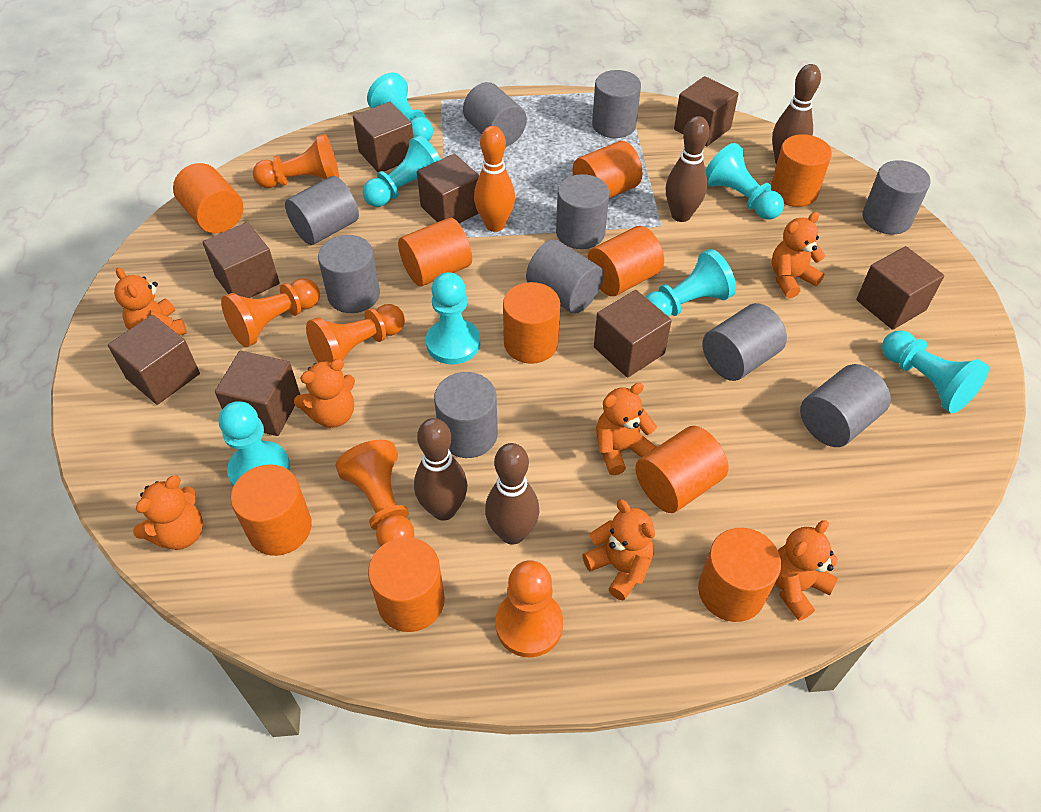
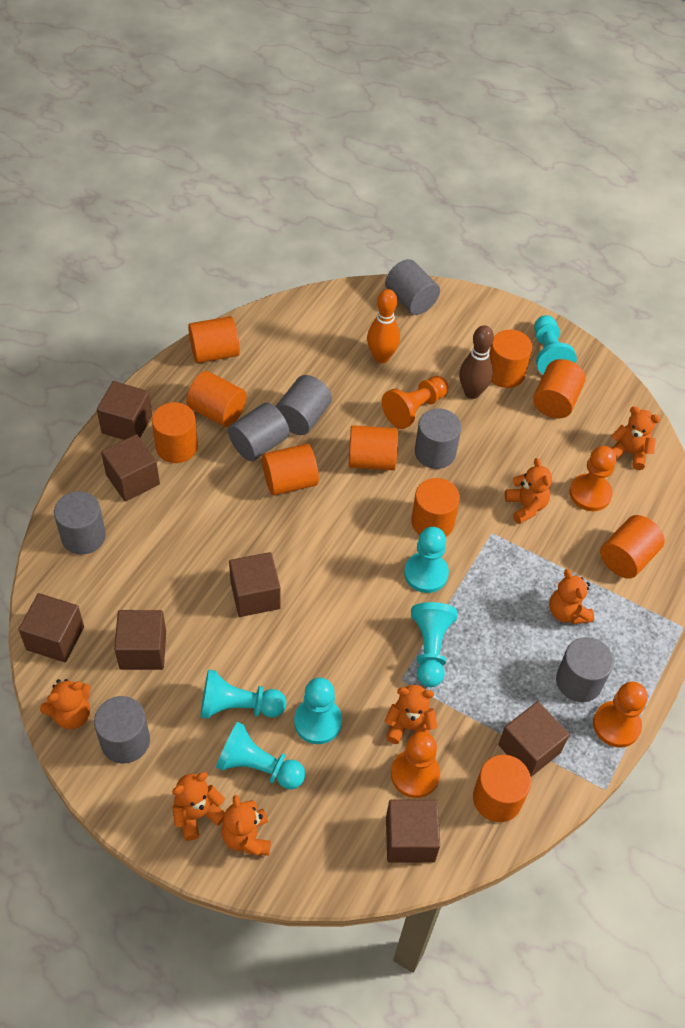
brown bowling pin: [414,418,467,521] [485,443,539,544] [666,116,710,222] [772,64,821,164] = 4 -> [459,325,494,399] = 1
brown cube: [108,315,200,405] [203,222,280,298] [215,351,300,436] [353,102,413,173] [417,154,479,223] [594,290,672,377] [674,76,739,146] [856,246,944,330] = 8 -> [18,593,84,662] [97,381,152,440] [101,434,160,501] [114,610,166,670] [229,552,281,617] [386,799,440,863] [498,701,569,777] = 7
grey cylinder: [285,176,359,245] [318,235,380,313] [434,372,498,458] [463,82,527,147] [526,239,604,313] [556,174,609,249] [592,70,641,138] [702,303,787,381] [800,364,891,447] [863,160,931,234] = 10 -> [54,491,106,555] [94,696,150,763] [228,402,289,461] [275,375,332,435] [385,259,440,315] [415,408,461,469] [556,637,614,702] = 7
orange pawn: [221,278,320,347] [253,134,339,188] [306,304,405,363] [335,440,414,546] [495,560,563,657] = 5 -> [382,376,448,429] [391,732,440,798] [569,446,616,511] [593,681,648,748] = 4
turquoise pawn: [219,401,290,486] [363,135,441,207] [367,72,433,141] [426,272,480,364] [646,249,736,317] [705,143,784,220] [882,330,989,413] = 7 -> [201,669,286,719] [216,722,305,789] [294,678,342,744] [404,527,449,593] [411,602,457,687] [534,315,577,374] = 6

